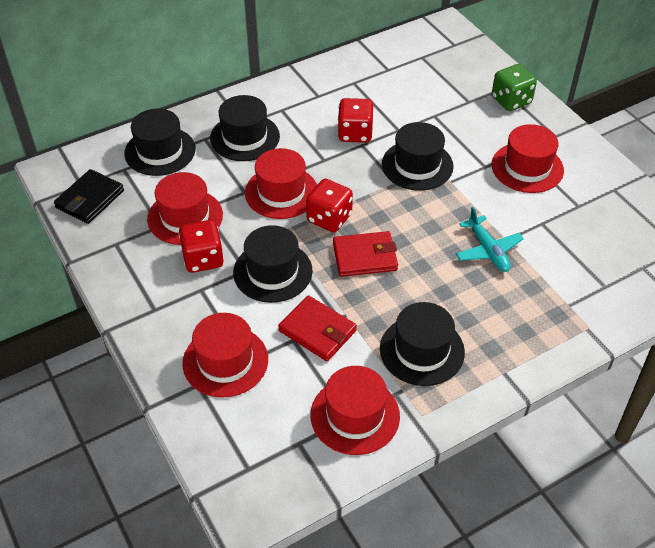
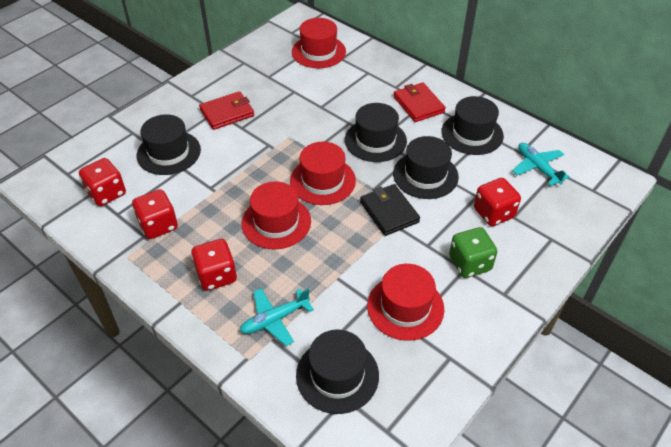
red dice: [178,220,224,273] [306,179,353,232] [338,98,374,143] = 3 -> [79,158,126,206] [132,189,178,239] [191,239,237,291] [474,178,521,226] = 4
red hat: [147,172,223,245] [182,313,268,398] [245,148,317,219] [311,366,400,455] [492,124,564,193] = 5 -> [242,181,311,249] [290,142,356,205] [292,18,346,68] [367,264,444,341] = 4
turquoise plane: [456,207,524,272] = 1 -> [240,288,314,346] [512,143,570,186] = 2

